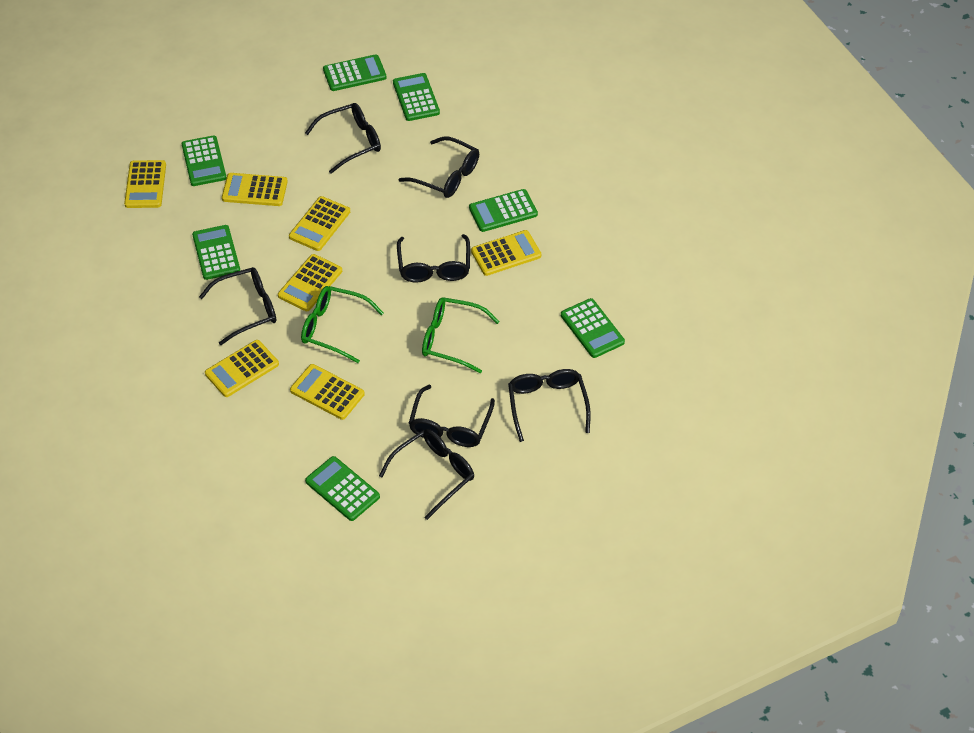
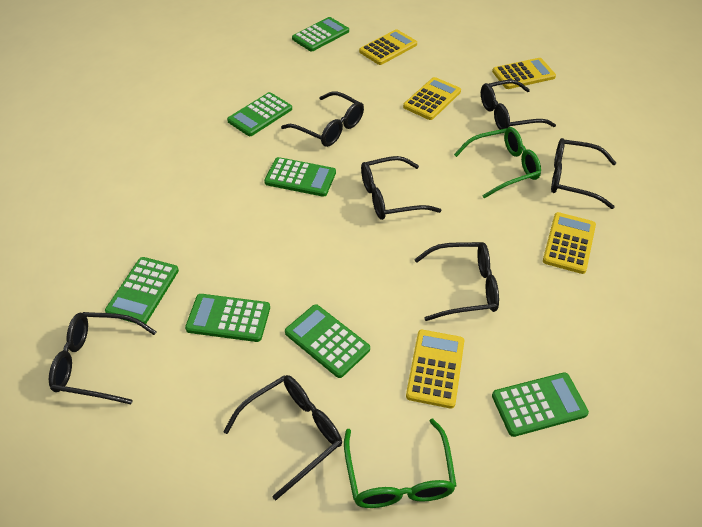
yellow calculator: [124,160,166,208] [205,340,279,397] [222,173,288,206] [278,254,342,311] [289,196,350,251] [290,364,365,420] [471,230,541,276] = 7 -> [359,29,417,65] [403,77,461,120] [406,330,464,408] [492,58,556,89] [543,212,596,274] = 5

